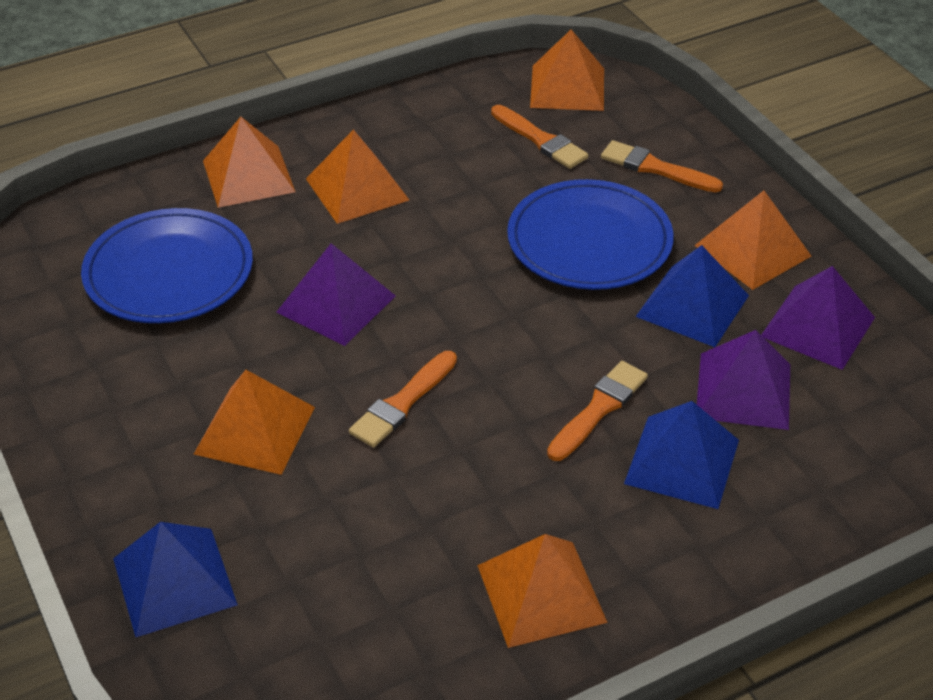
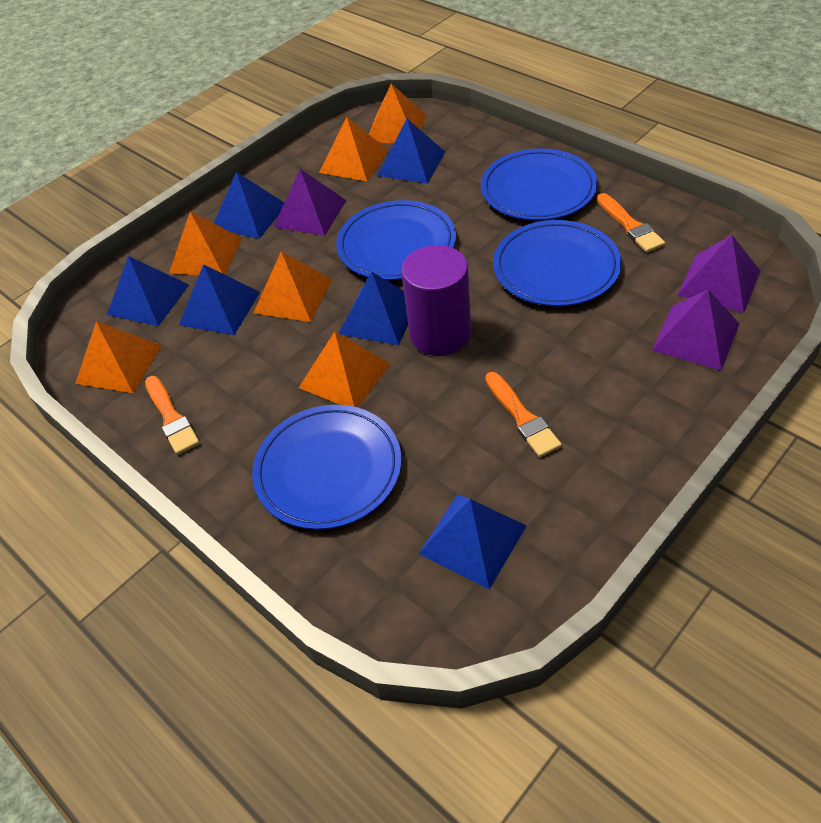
blue plate: [81,208,253,323] [507,179,674,290] = 2 -> [252,405,401,530] [336,200,456,280] [481,148,598,221] [493,220,622,307] = 4
blue pyramid: [113,522,238,637] [624,401,739,509] [635,245,749,347] = 3 -> [107,256,189,326] [179,264,260,335] [214,172,284,239] [339,272,408,345] [377,119,445,184] [418,494,526,589] = 6
orange brush: [349,351,457,447] [491,105,588,169] [547,361,648,461] [601,140,723,192] = 4 -> [145,376,200,455] [485,372,562,457] [597,193,665,252] = 3
purple cylinder: none = 0 -> [401,245,471,356] = 1

